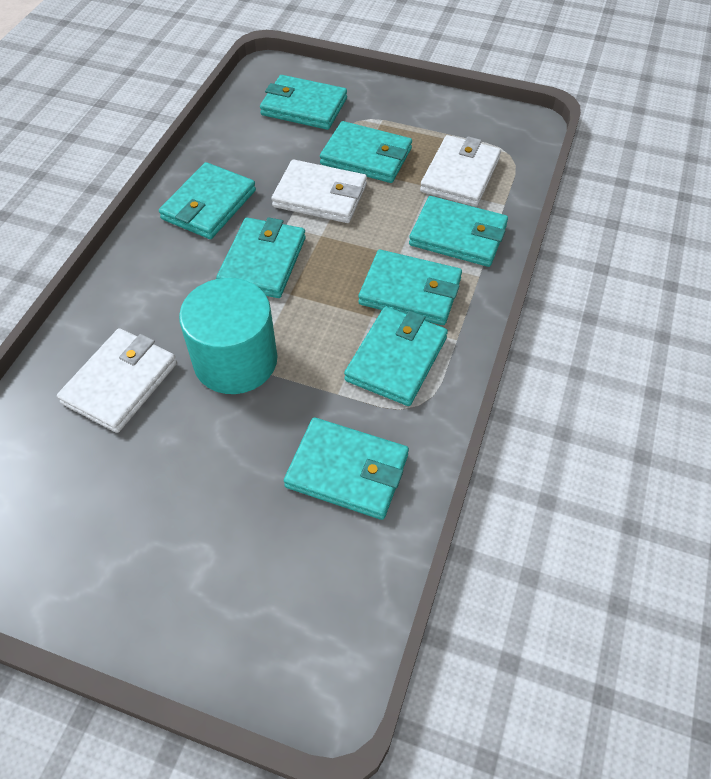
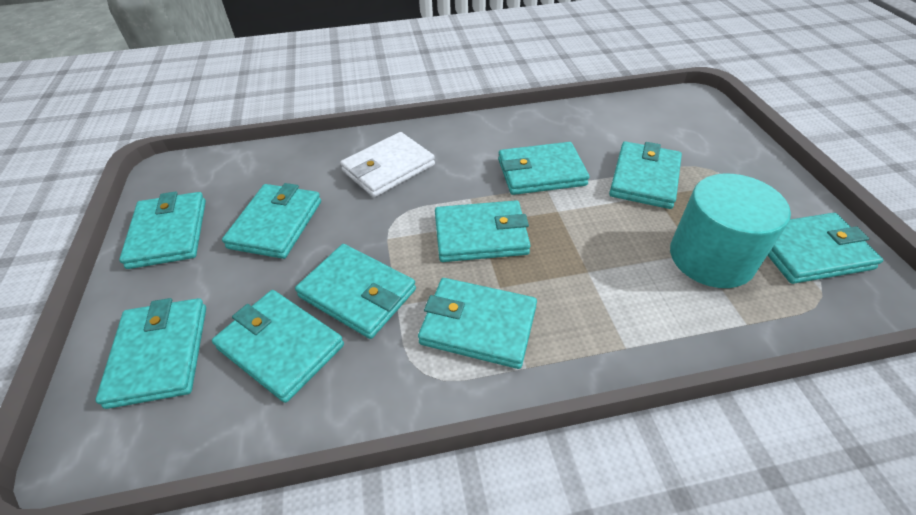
turquoise wallet: [159,162,256,239] [216,217,306,298] [260,75,347,130] [284,417,409,520] [320,121,412,183] [344,306,448,406] [358,250,462,325] [409,196,508,267] = 8 -> [95,298,206,409] [119,191,206,269] [212,290,344,403] [222,183,321,259] [295,244,416,339] [418,278,537,369] [435,200,531,262] [498,142,589,195] [609,141,682,209] [767,213,883,284] = 10
white wallet: [57,328,177,433] [271,160,367,223] [420,135,501,207] = 3 -> [340,132,435,197] = 1

